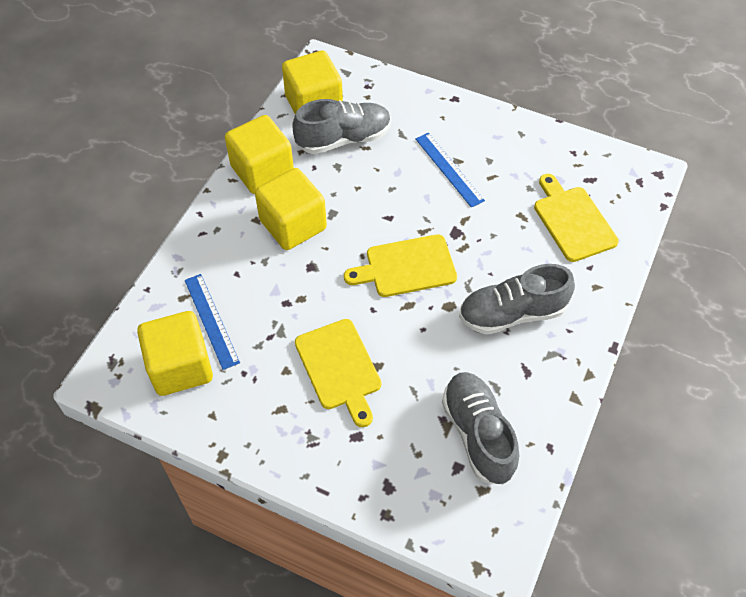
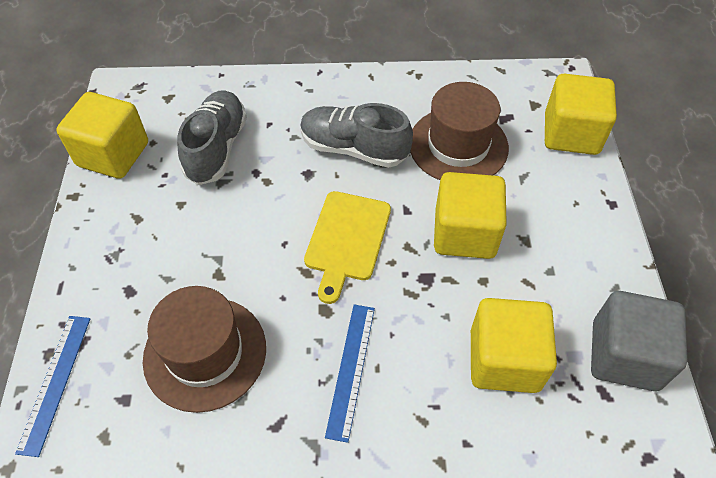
brown hat: none = 0 -> [143,286,266,413] [410,82,509,180] = 2
grey cube: none = 0 -> [591,291,688,391] = 1
grey shoe: [292,99,391,154] [442,372,519,484] [459,264,575,334] = 3 -> [178,90,247,185] [300,103,413,168] = 2
yellow cutting board: [295,319,381,427] [344,234,457,297] [534,174,619,262] = 3 -> [304,191,391,304] = 1

